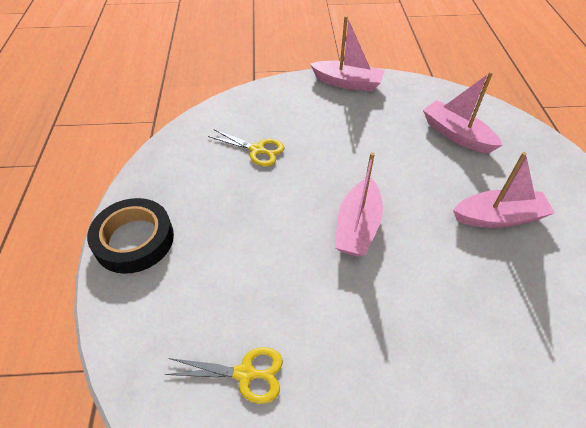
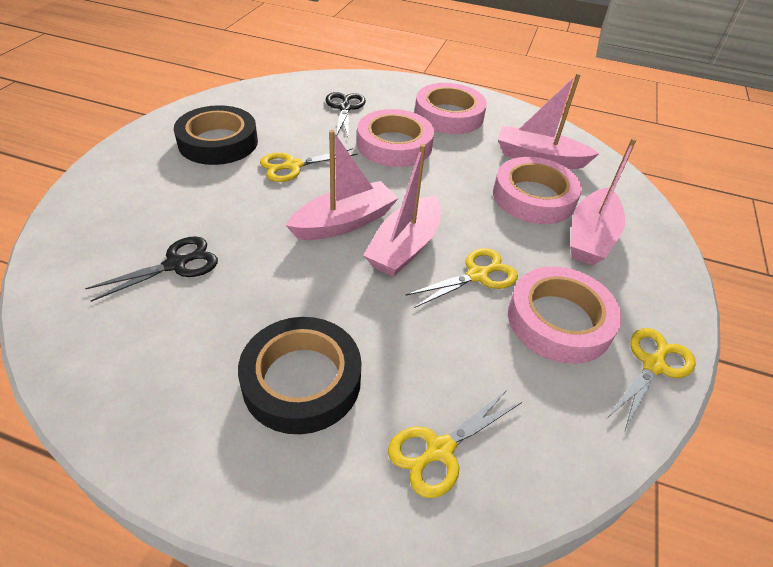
black scissors: none = 0 -> [85,236,218,302] [326,92,366,137] = 2
black tape: [87,198,174,274] = 1 -> [174,105,258,165] [238,317,362,434] = 2
pink tape: none = 0 -> [357,109,434,167] [415,83,487,134] [493,157,582,224] [508,266,622,364] = 4
yellow scissors: [165,347,283,404] [208,129,285,166] = 2 -> [260,148,358,182] [388,389,522,498] [405,248,518,308] [607,328,696,431] = 4

